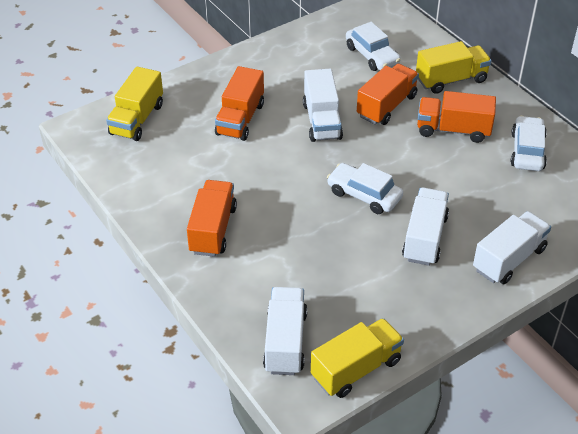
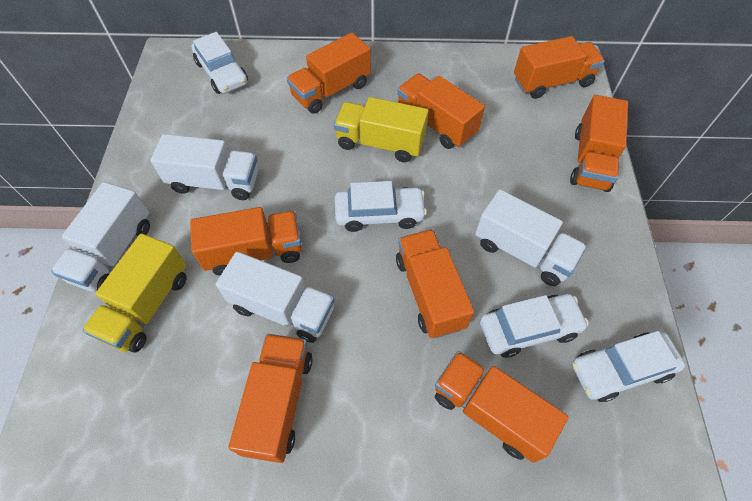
orange truck: [187,180,237,257] [215,66,264,141] [357,64,419,125] [417,91,496,143] = 4 -> [190,207,302,276] [228,334,313,463] [287,32,371,114] [396,229,474,338] [397,73,485,149] [435,351,568,463] [514,36,605,99] [570,95,628,192] = 8
white car: [327,163,403,214] [346,22,401,71] [510,116,547,171] = 3 -> [192,32,248,94] [335,181,427,232] [480,294,589,358] [572,331,685,402] = 4
yellow truck: [106,67,163,141] [311,318,404,398] [416,41,491,94] = 3 -> [82,233,187,353] [334,97,429,162] = 2

